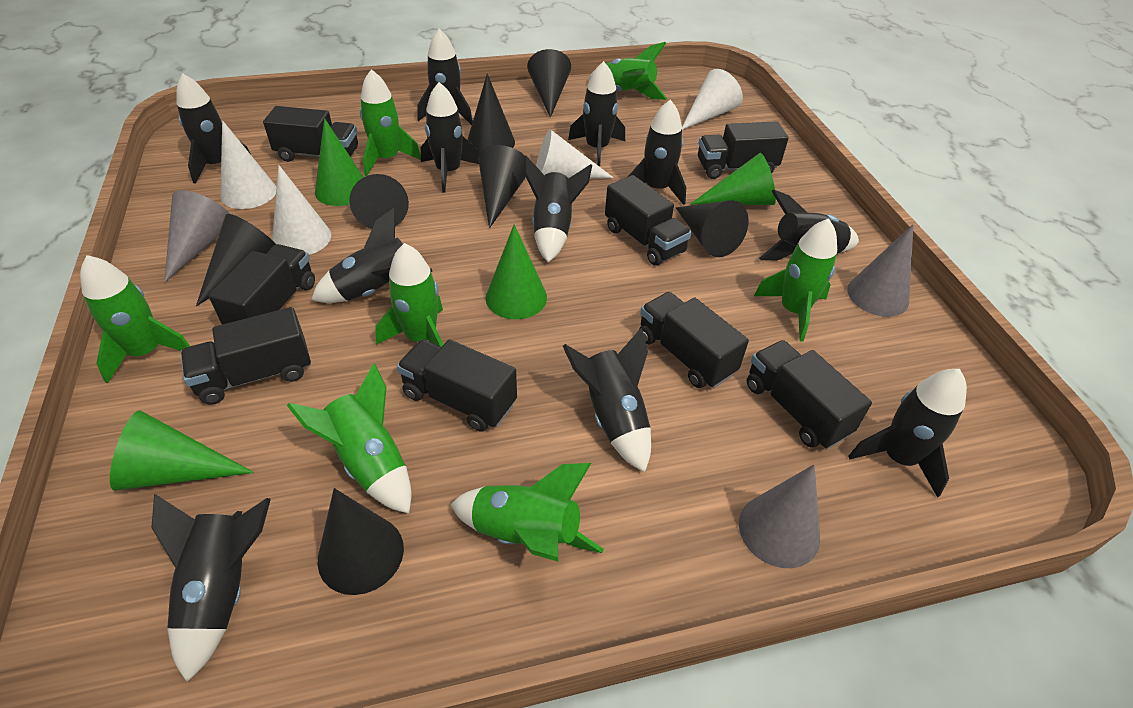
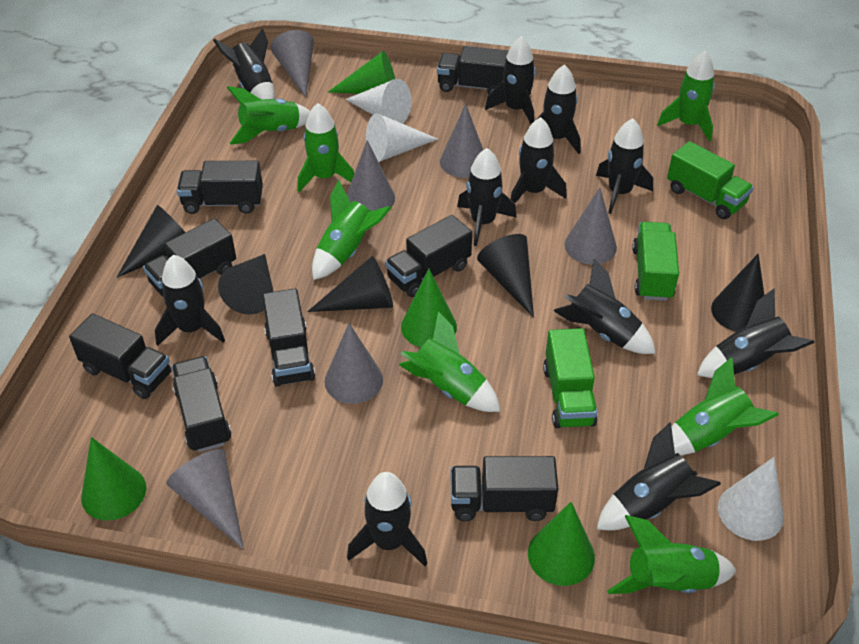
black cone: [196,214,276,306] [317,488,404,595] [349,174,409,229] [467,74,515,153] [478,145,526,229] [527,49,571,118] [676,200,749,257] = 7 -> [116,205,185,278] [218,254,273,315] [307,256,393,312] [477,234,534,318] [711,253,764,332] = 5
green truck: none = 0 -> [543,328,598,428] [632,222,679,301] [667,141,754,219] = 3
grey cone: [164,190,230,283] [739,464,820,568] [847,224,914,317] = 3 -> [166,449,244,549] [271,30,314,97] [325,323,383,404] [347,140,395,211] [440,104,483,178] [564,188,617,265] = 6
white cone: [220,120,276,209] [272,165,331,255] [536,129,614,179] [682,69,743,130] = 4 -> [345,79,411,124] [366,113,438,162] [718,457,784,541] = 3

